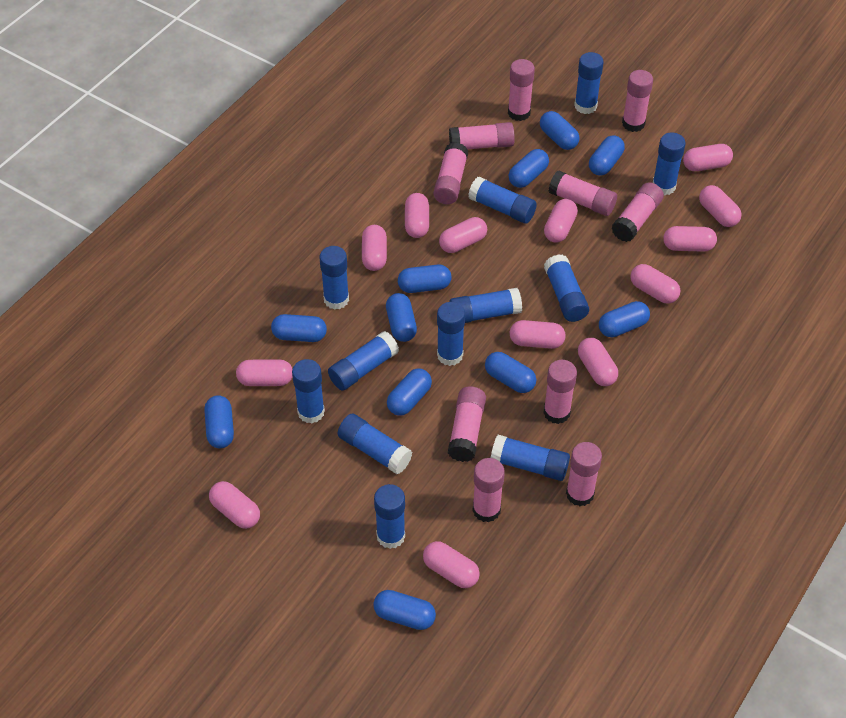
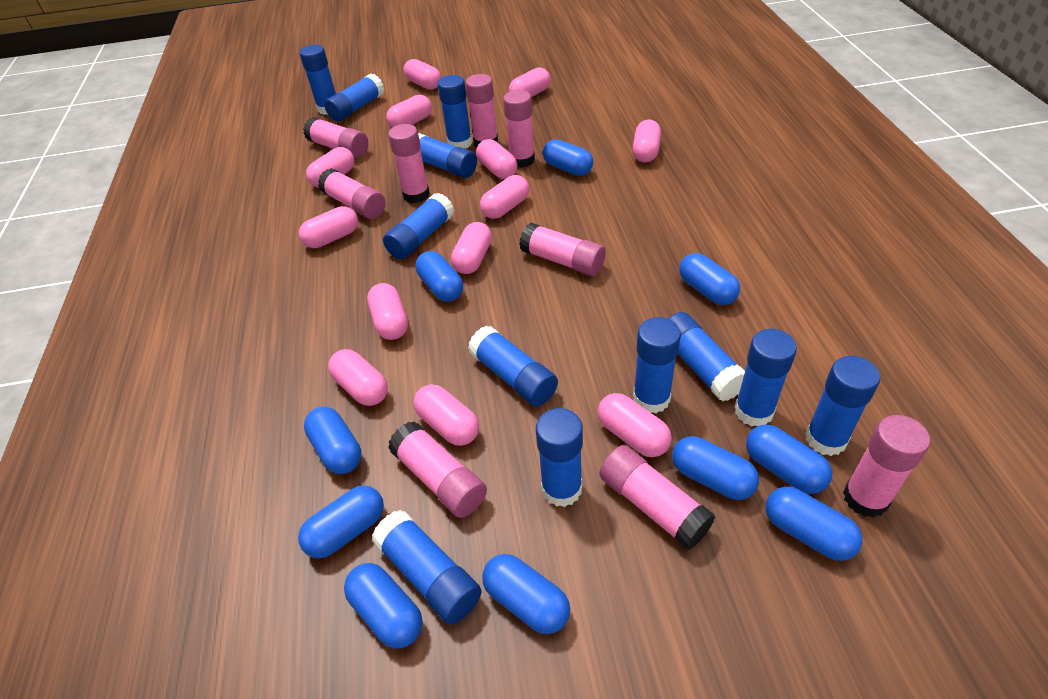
blue capsule: [204,395,234,448] [271,314,327,342] [373,590,436,630] [386,293,417,342] [387,368,432,416] [398,265,451,293] [485,352,536,393] [509,149,549,188] [540,111,579,150] [589,135,625,176] [599,301,650,337] = 11 -> [298,485,384,558] [304,407,361,474] [344,563,423,649] [416,251,463,302] [482,554,570,634] [543,139,593,176] [672,436,759,500] [679,253,740,305] [746,425,832,494] [766,487,862,561] = 10
pink glue stick: [433,142,468,204] [448,387,486,462] [449,122,515,149] [473,458,505,523] [508,59,535,121] [543,360,577,424] [549,171,617,216] [566,442,602,506] [611,182,664,242] [622,70,653,132] = 10 -> [303,117,368,158] [318,168,386,219] [388,124,430,203] [388,421,487,518] [465,74,498,148] [503,90,535,168] [519,222,606,276] [599,445,715,550] [843,415,930,518] = 9

